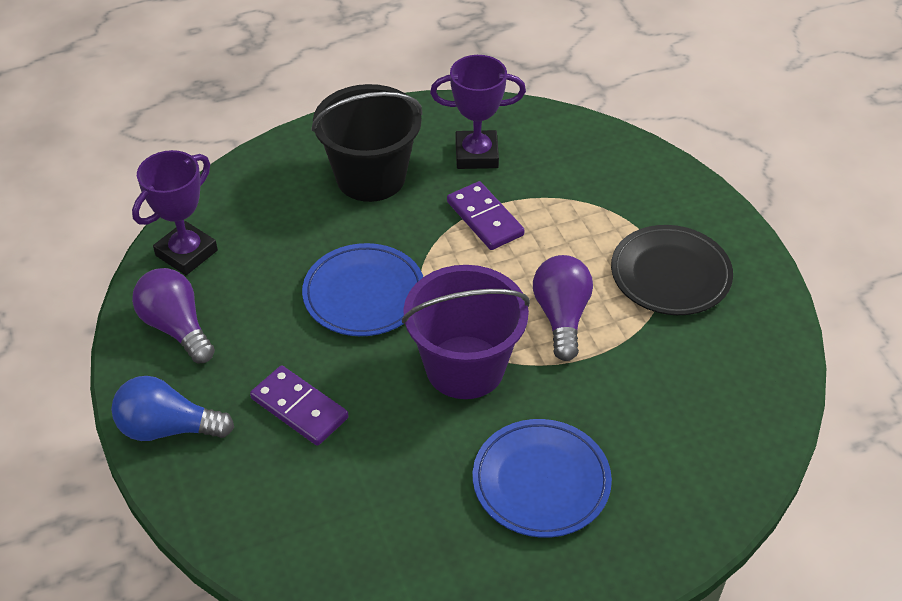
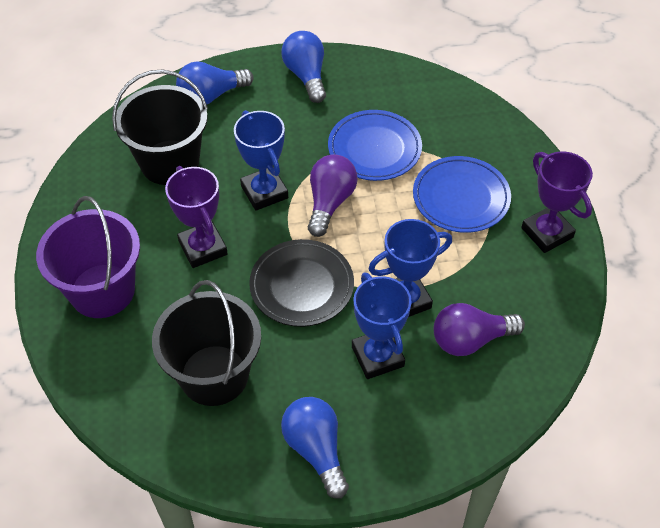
black bucket: [311,84,422,202] = 1 -> [112,69,208,185] [152,280,261,406] = 2
blue light bulb: [111,376,234,441] = 1 -> [176,61,253,105] [281,31,326,103] [281,397,349,499] = 3
blue trophy: none = 0 -> [234,110,288,211] [352,272,412,379] [368,219,452,317] = 3
purple domino: [250,366,349,446] [447,181,525,250] = 2 -> none = 0

